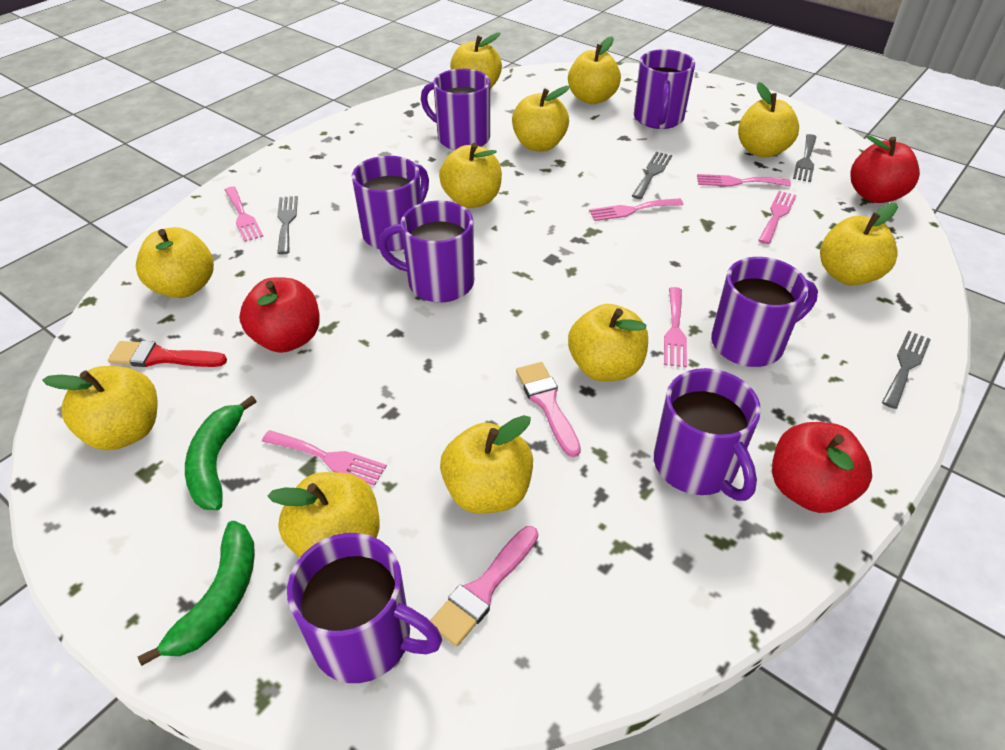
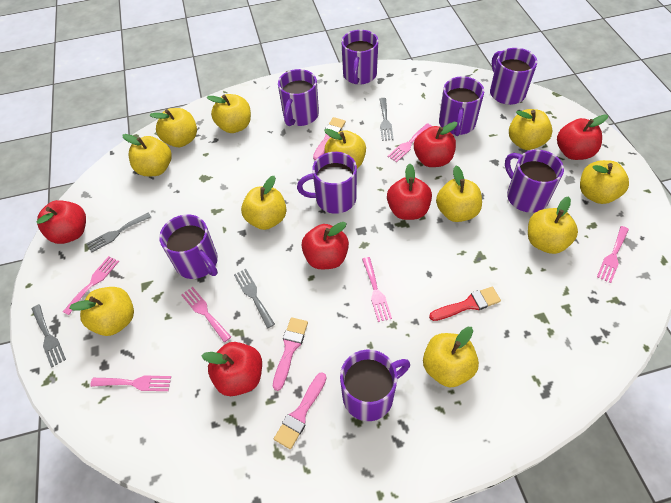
green banana: [138,521,255,666] [185,396,257,510] = 2 -> none = 0
pink brush: [430,526,538,647] [516,362,581,457] = 2 -> [273,317,308,391] [274,372,327,449] [313,117,346,160] = 3
purple mug: [287,533,442,683] [352,156,429,251] [378,200,474,303] [421,69,490,150] [634,49,695,129] [654,368,761,501] [711,257,818,367] = 7 -> [159,214,218,279] [278,69,319,126] [297,152,357,214] [340,350,410,421] [341,30,378,85] [439,76,484,136] [490,48,537,105] [505,150,564,213] = 8
red apple: [239,277,320,353] [772,422,872,513] [850,135,920,203] = 3 -> [37,200,86,244] [201,342,262,396] [301,222,349,269] [387,164,432,220] [414,122,458,167] [557,114,608,160] = 6

